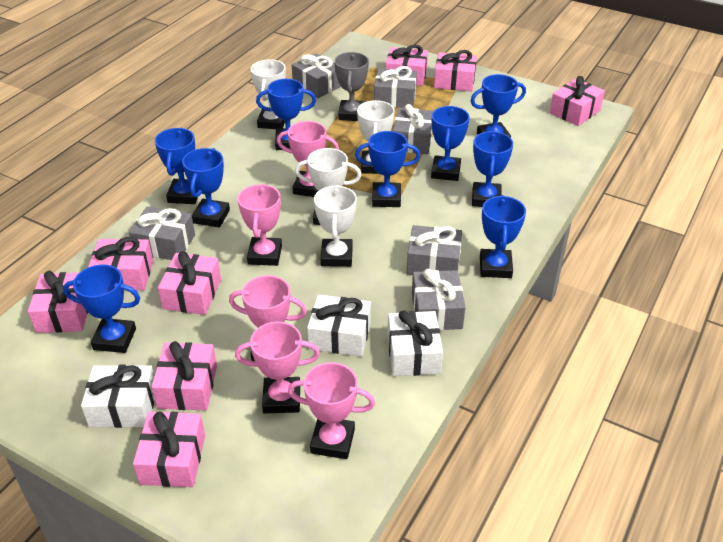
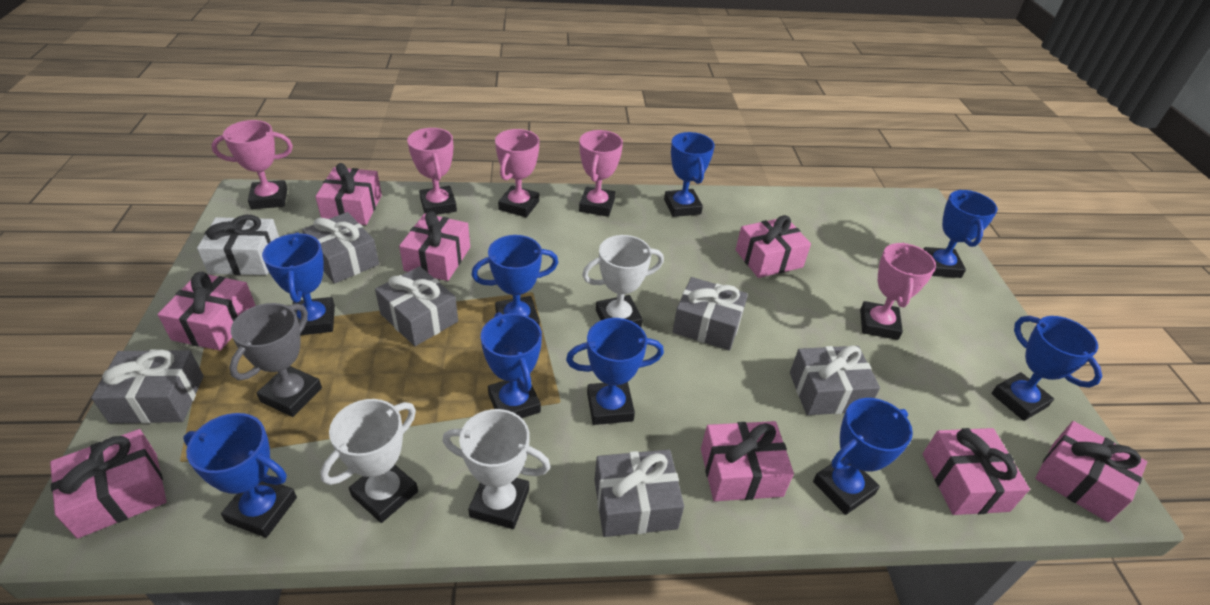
white gift: [81,365,155,428] [307,295,371,357] [388,310,443,376] = 3 -> [197,215,279,275] = 1
white trophy: [251,59,286,129] [295,148,361,225] [314,185,357,267] [357,100,395,174] = 4 -> [320,399,418,523] [443,409,551,529] [582,235,664,327] = 3

